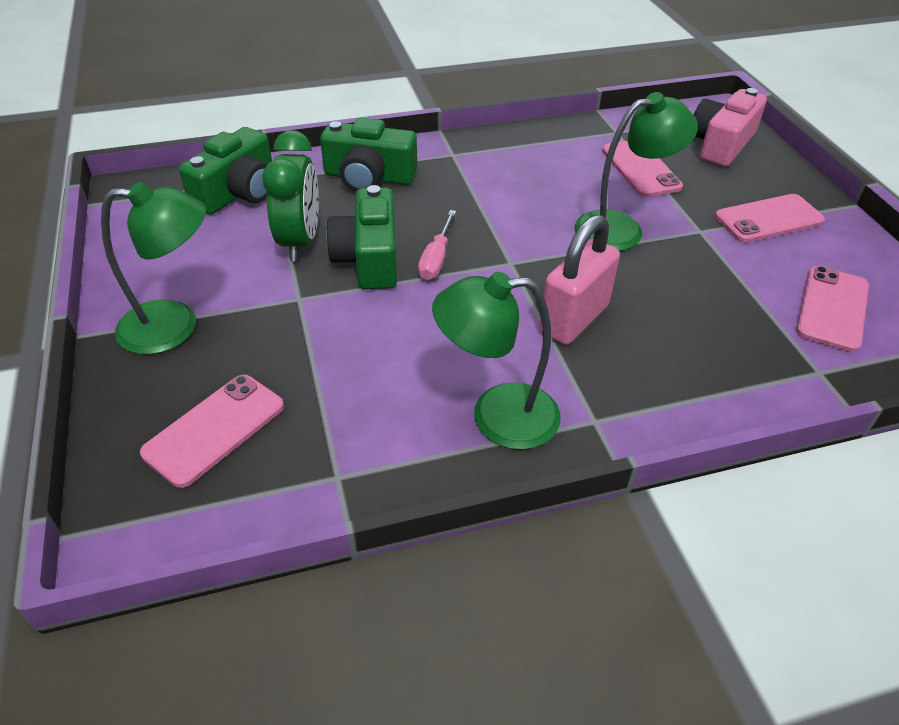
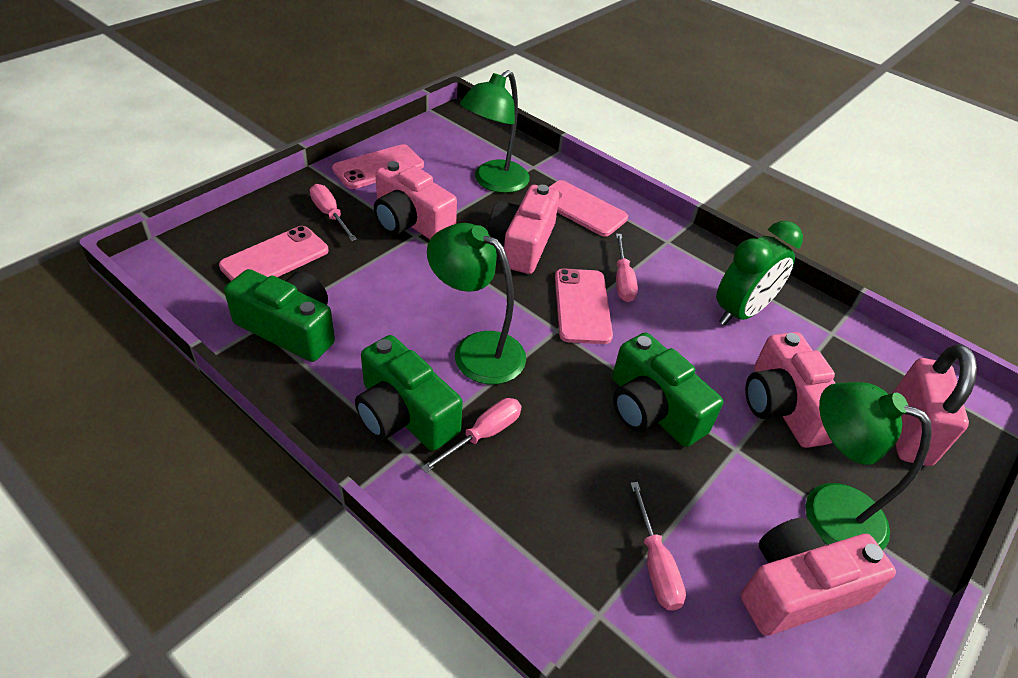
pink camera: [694,88,767,167] = 1 -> [374,161,457,239] [488,185,559,274] [741,518,896,636] [745,332,835,448] = 4
pink screwdriver: [418,210,456,280] = 1 -> [310,184,357,241] [421,398,521,473] [616,234,638,302] [630,482,686,611] = 4

